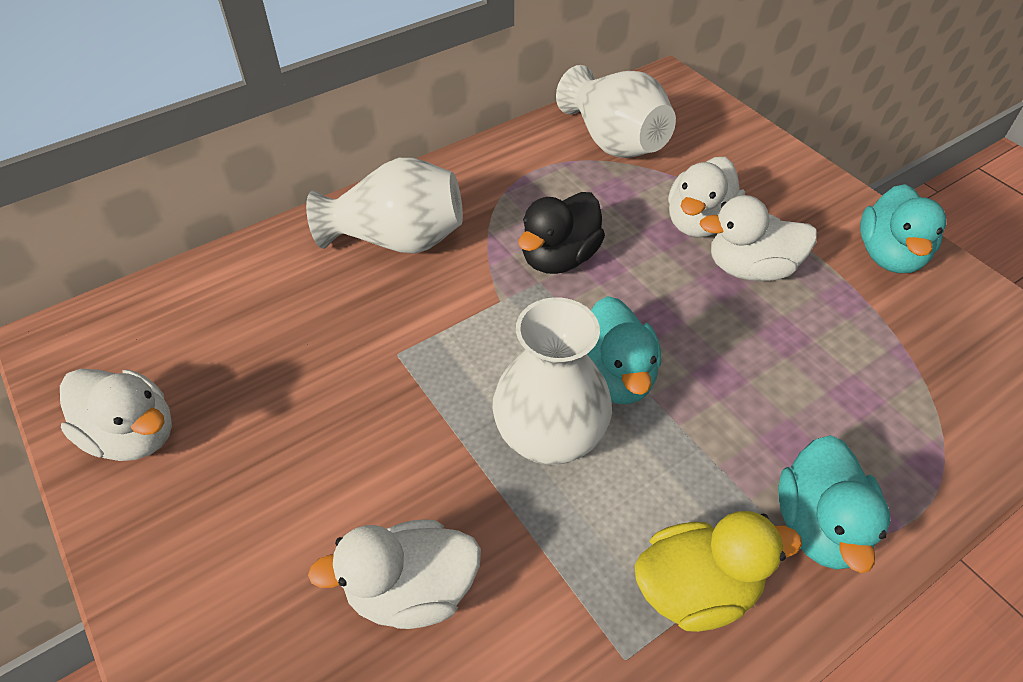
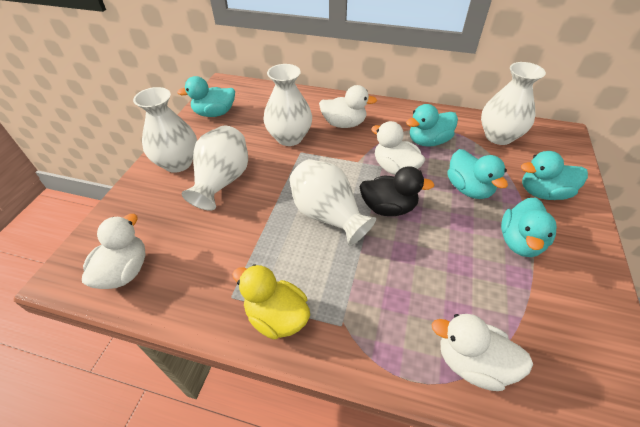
turquoise duck: [587,296,661,404] [778,435,890,573] [860,184,946,273] = 3 -> [177,76,235,117] [406,104,458,147] [448,149,508,199] [501,197,557,257] [521,151,588,200] = 5
white vase: [306,158,463,254] [492,297,612,465] [556,65,676,158] = 3 -> [133,87,197,173] [182,126,248,211] [263,64,312,146] [289,159,376,246] [481,62,546,145] = 5

